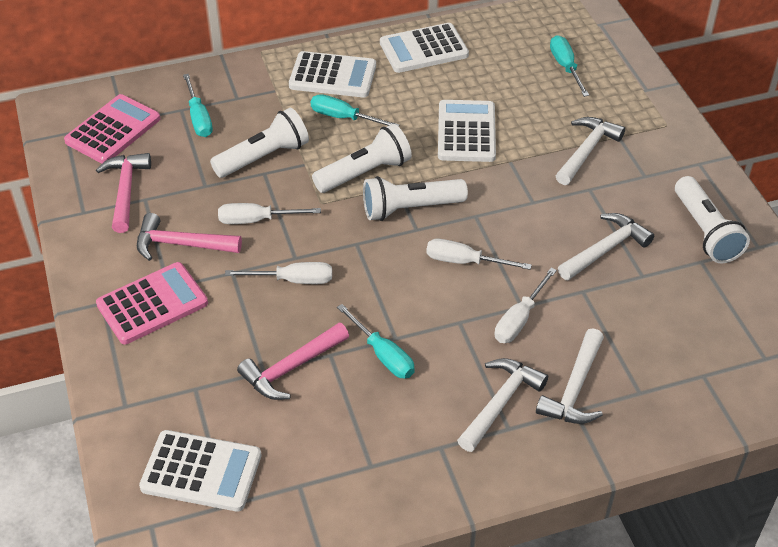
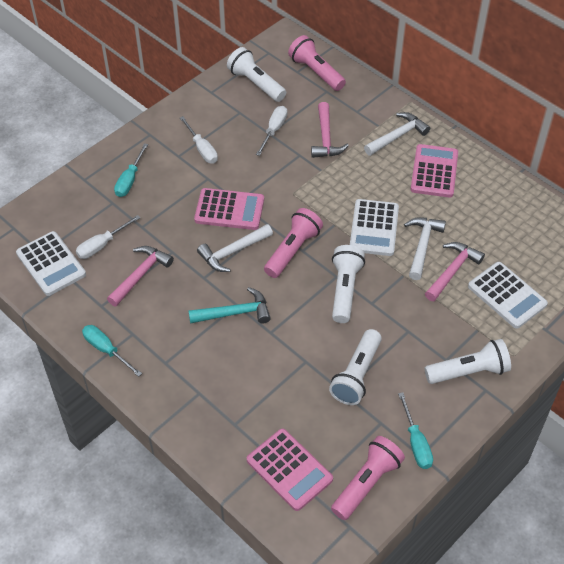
pink calculator: [64,94,161,163] [96,262,208,344] = 2 -> [194,188,264,230] [247,429,333,511] [410,144,458,198] = 3
pink flashlight: none = 0 -> [264,208,323,278] [288,35,346,91] [331,436,405,520] = 3
turquoise hammer: none = 0 -> [189,287,271,324] = 1
turquoise screwdriver: [183,74,213,137] [311,94,399,127] [337,304,415,379] [550,35,589,97] = 4 -> [82,325,142,377] [114,143,148,197] [398,392,433,469] = 3
white calculator: [139,430,261,512] [289,51,376,97] [380,23,469,73] [438,100,496,162] = 4 -> [16,231,86,296] [350,199,399,256] [468,262,548,329] = 3
white hammer: [457,358,548,452] [536,328,604,424] [556,117,625,185] [558,213,654,281] = 4 -> [197,224,273,272] [364,112,430,156] [404,217,446,280] = 3
white screwdriver: [218,203,321,224] [225,262,332,284] [426,239,532,270] [495,268,557,343] = 4 -> [76,215,140,259] [180,116,218,164] [256,106,287,156] = 3

